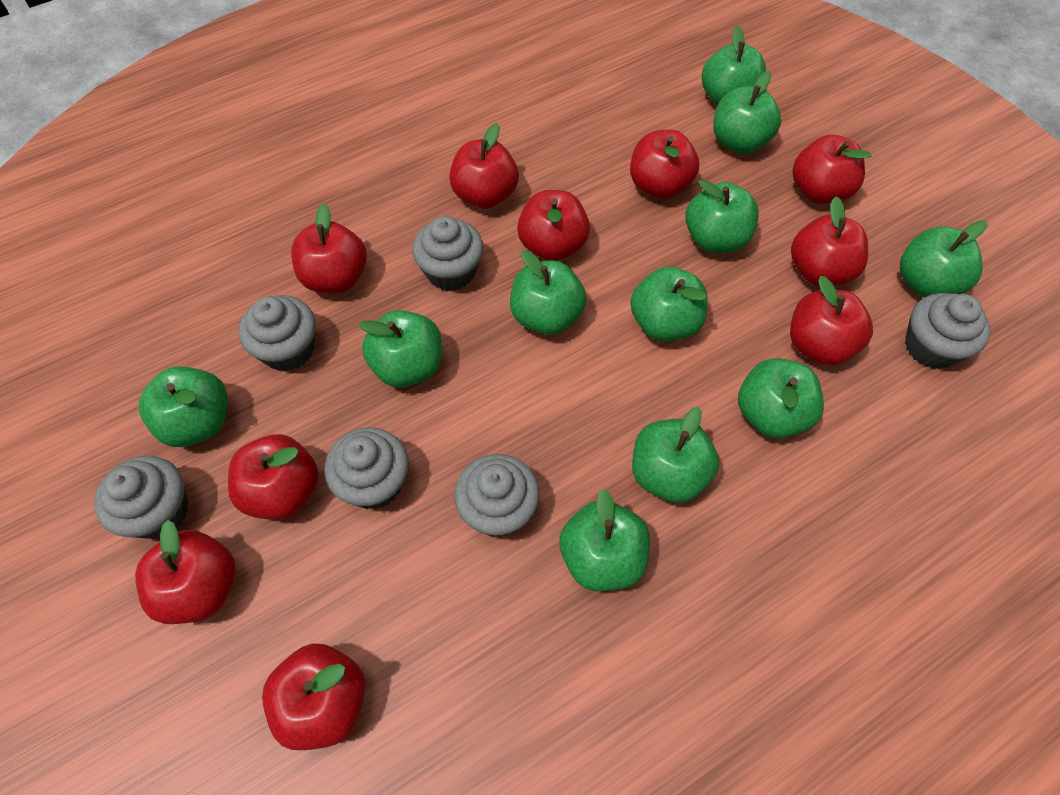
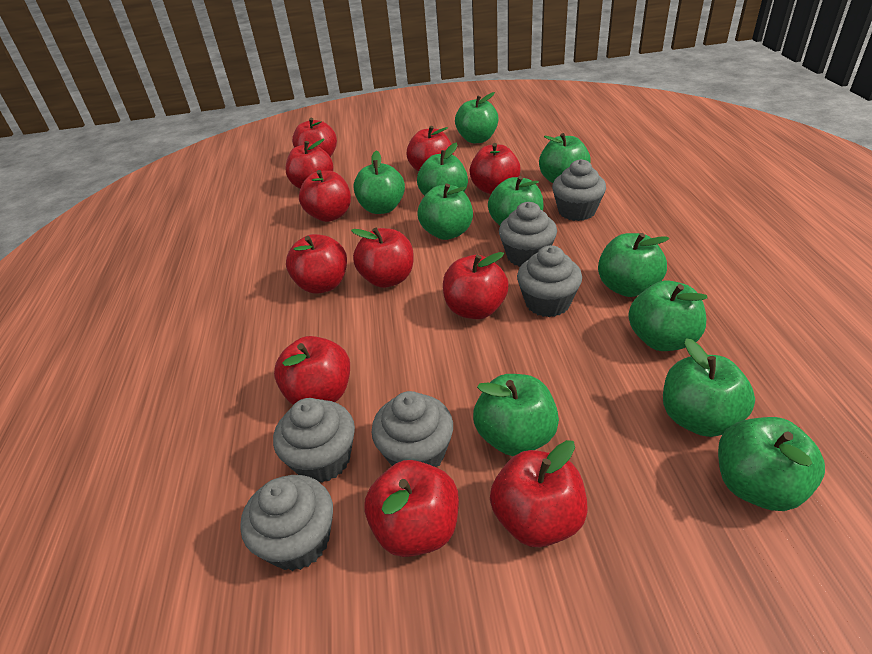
red apple: [135,520,235,624] [228,434,318,520] [262,644,366,750] [291,203,367,293] [449,123,519,209] [517,190,590,261] [630,130,699,199] [790,276,873,366] [791,197,868,286] [792,135,872,204] = 10 -> [274,336,350,405] [285,139,334,189] [286,234,347,294] [292,118,337,157] [299,170,351,222] [351,228,414,288] [364,460,459,557] [407,126,454,172] [443,252,509,319] [470,143,521,194] [490,440,588,547] = 11

